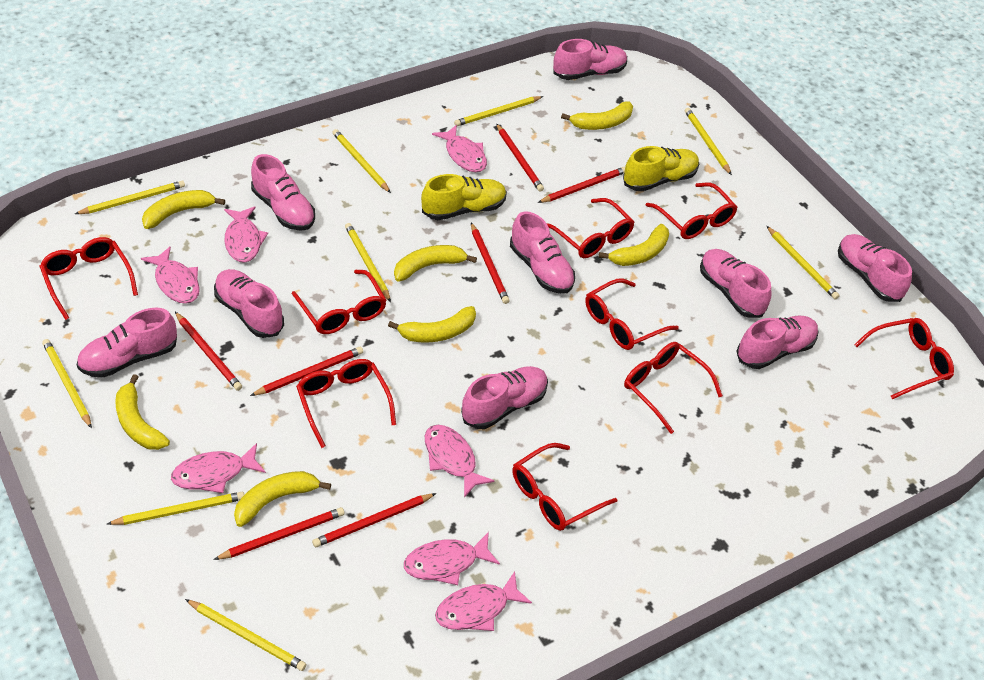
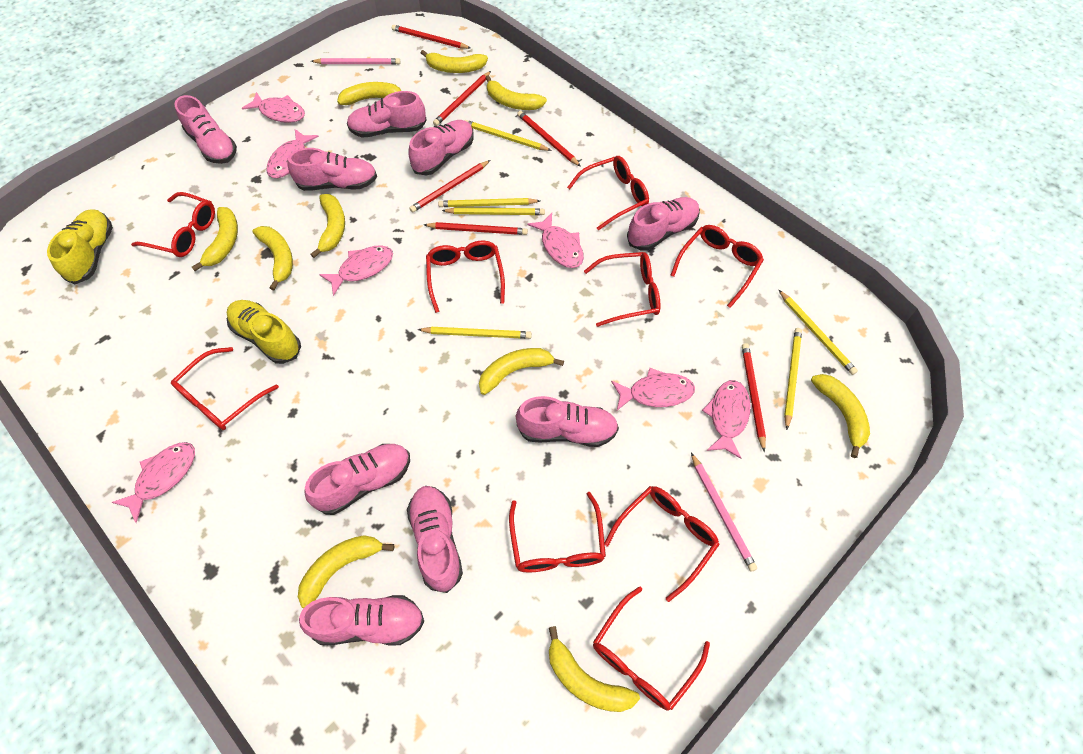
pink pencil: none = 0 -> [311,58,401,65] [691,453,757,572] = 2
red pencil: [175,312,242,391] [213,507,345,560] [250,347,363,396] [312,493,436,547] [471,223,510,304] [496,123,544,192] [538,167,625,203] = 7 -> [392,25,470,49] [409,160,490,213] [424,222,528,235] [433,71,491,126] [517,111,581,167] [742,343,766,452] = 6
yellow banana: [115,374,170,450] [142,190,225,229] [234,471,331,527] [388,306,476,343] [394,245,477,281] [561,101,633,130] [599,224,669,266] = 7 -> [192,207,238,271] [253,226,293,290] [298,535,394,608] [310,194,345,258] [337,82,401,105] [421,50,488,73] [479,348,564,395] [485,75,547,110] [549,626,640,712] [811,374,870,458] = 10
yellow pencil: [42,339,92,428] [75,181,185,214] [107,492,244,525] [185,599,306,671] [332,129,391,193] [345,223,391,302] [454,96,543,126] [685,108,732,175] [767,226,840,300] = 9 -> [417,327,532,339] [438,198,540,207] [442,207,545,215] [464,120,552,151] [779,290,858,375] [784,328,802,430] = 6

